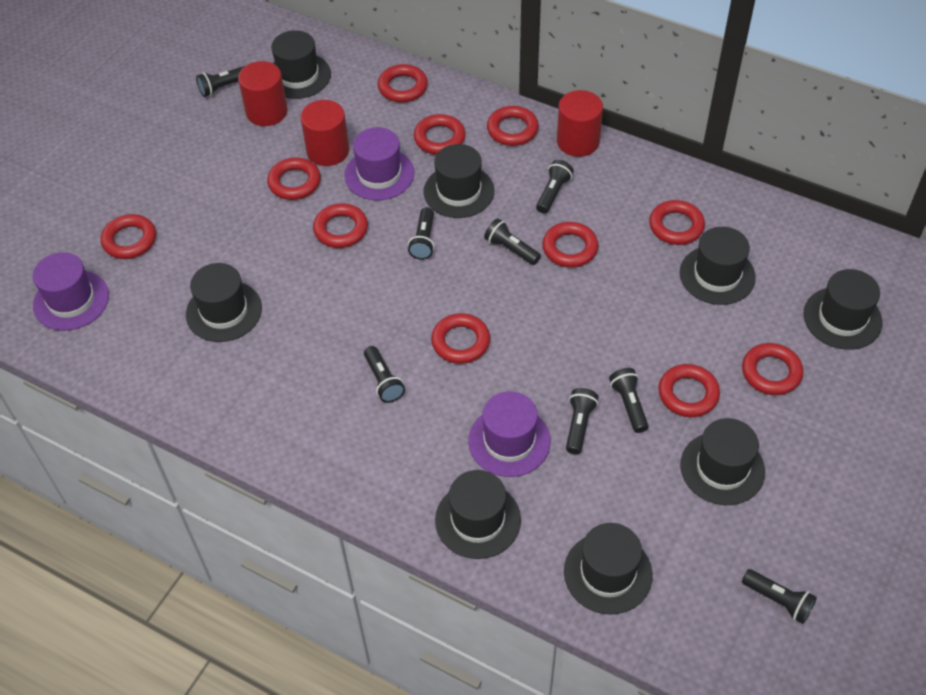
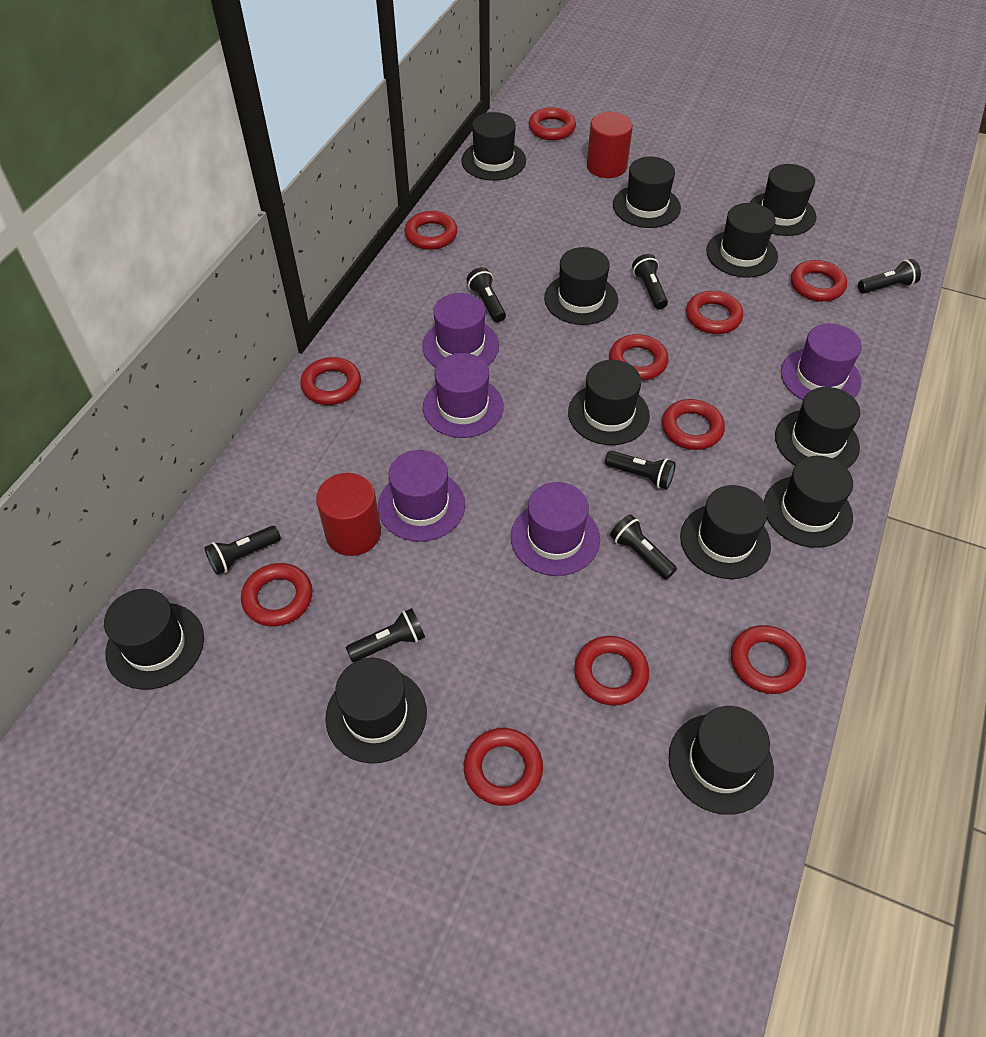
black flashlight: [196,66,245,97] [364,346,405,403] [408,207,434,260] [484,218,541,265] [536,160,574,214] [566,388,598,454] [609,368,648,433] [742,569,817,624] = 8 -> [204,526,281,575] [346,608,425,662] [466,267,506,322] [605,450,676,490] [610,514,677,580] [632,254,668,309] [858,259,921,294] = 7
black hat: [186,263,262,342] [271,30,331,99] [423,144,495,218] [435,470,521,559] [564,523,653,615] [680,227,756,305] [680,418,765,505] [804,269,882,350] = 8 -> [104,589,204,690] [325,658,427,763] [461,112,526,181] [544,247,618,325] [568,360,650,445] [613,157,681,228] [669,706,774,815] [680,485,771,579] [706,203,778,278] [749,164,816,236] [764,456,853,548] [775,387,860,468] = 12
purple hat: [33,252,109,331] [344,127,415,200] [468,391,551,477] = 3 -> [378,450,465,542] [422,293,499,367] [423,353,504,438] [511,482,600,576] [781,323,862,400] = 5
red cylinder: [238,61,288,126] [300,100,349,166] [557,90,603,157] = 3 -> [316,473,381,556] [587,112,633,178] = 2

